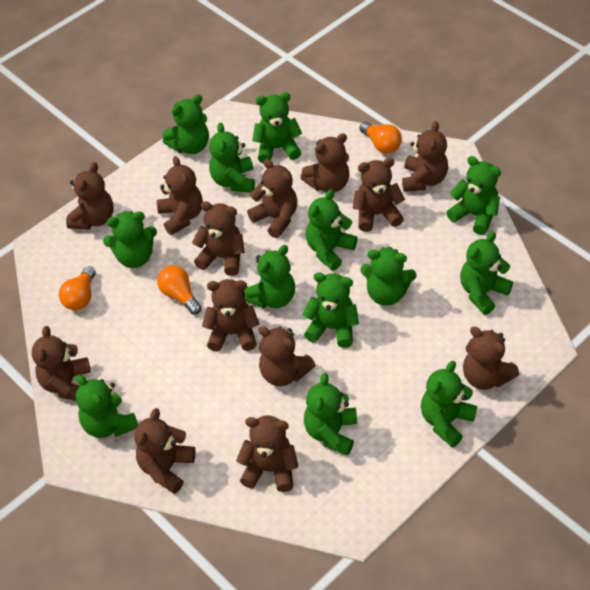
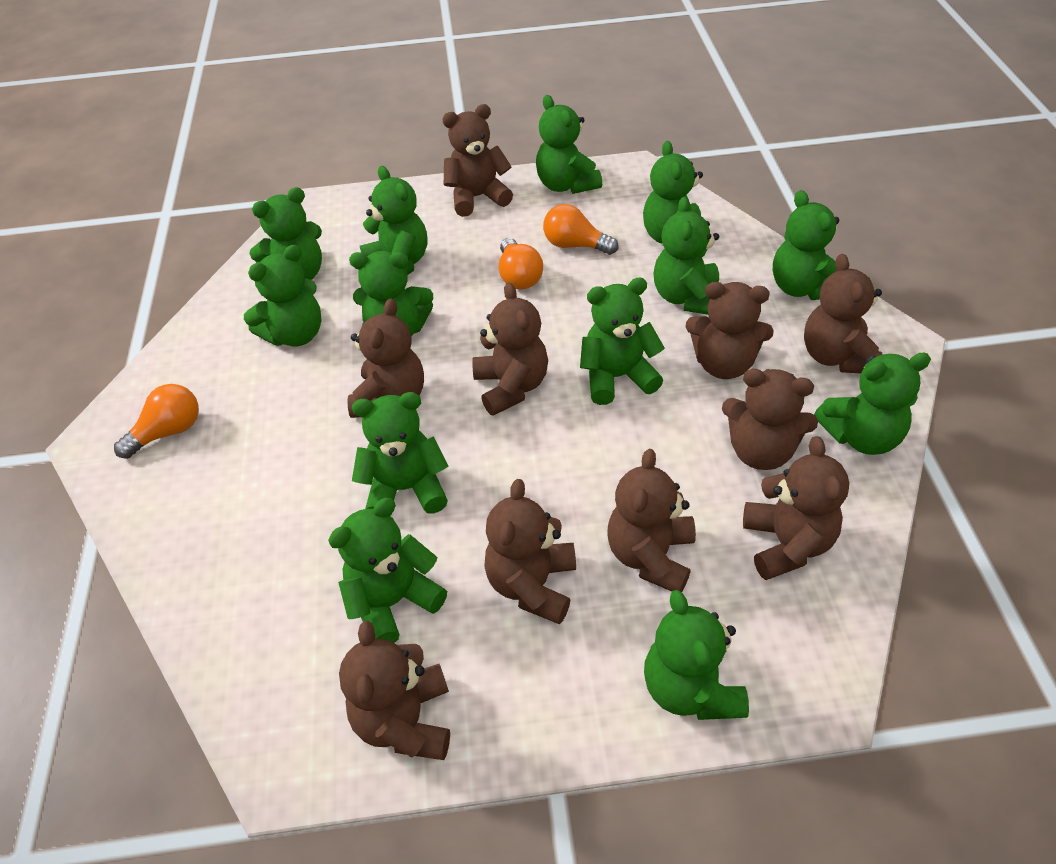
brown teddy bear: [32,326,91,401] [66,162,113,230] [134,408,195,494] [157,156,203,235] [192,201,245,276] [202,279,259,352] [236,415,299,492] [247,159,297,238] [258,326,316,386] [300,133,349,193] [353,158,405,232] [402,121,448,192] [463,327,519,390] = 13 -> [339,620,450,760] [347,298,424,418] [442,104,513,217] [472,282,548,416] [484,479,576,624] [607,449,696,592] [686,282,774,379] [722,369,818,470] [743,436,849,580] [804,254,882,373] = 10

